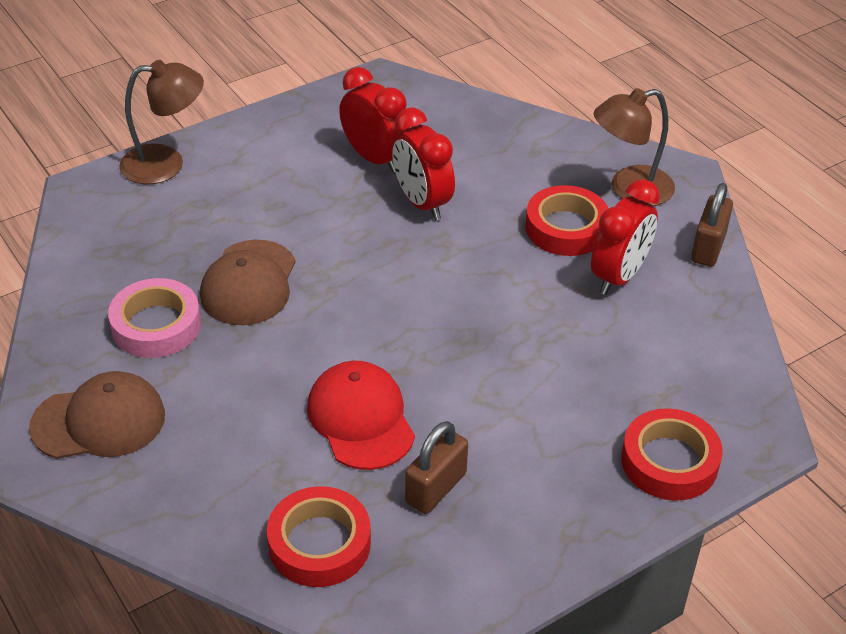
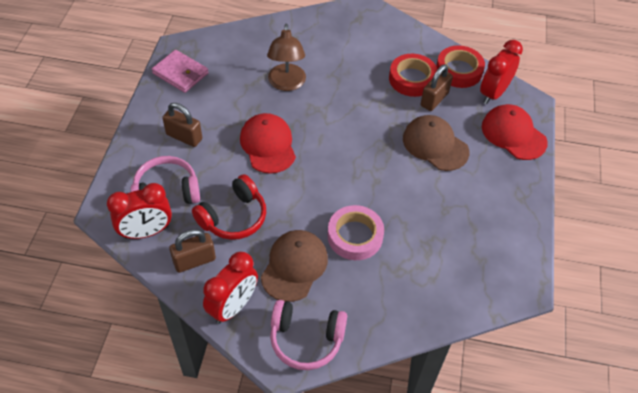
brown lamp: [119,60,204,184] [594,88,675,206] = 2 -> [267,24,306,91] = 1
brown padlock: [405,421,468,514] [691,183,733,267] = 2 -> [162,103,202,147] [169,229,216,273] [421,64,453,111] = 3
pink headphones: none = 0 -> [130,156,200,204] [270,300,347,370] = 2
pink wallet: none = 0 -> [152,50,209,93] = 1
red cap: [307,361,415,470] = 1 -> [240,113,296,174] [482,104,548,160] = 2
red headphones: none = 0 -> [192,174,266,240] = 1
red tape: [267,486,371,587] [525,185,608,256] [621,408,723,501] = 3 -> [389,54,438,97] [436,45,485,88] = 2

